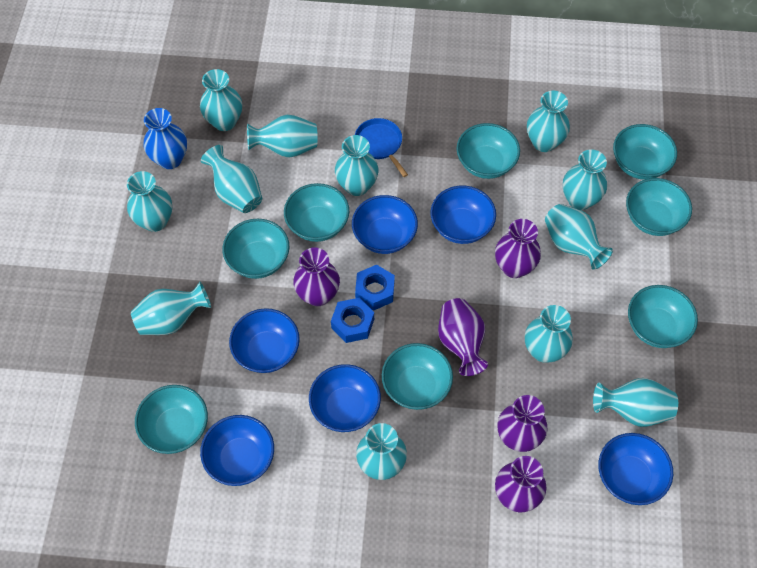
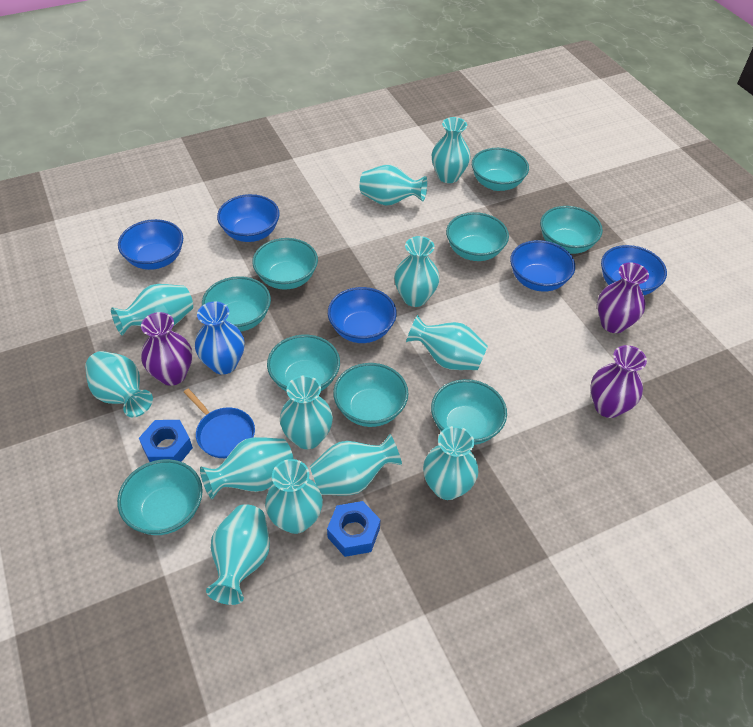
blue bowl: [200,415,274,486] [229,308,300,373] [309,364,381,432] [352,195,418,254] [430,186,496,244] [598,433,673,505] = 6 -> [118,219,183,270] [217,194,280,242] [328,287,397,343] [510,240,575,292] [601,245,667,295] = 5
purple vase: [293,247,340,306] [438,298,488,376] [495,219,541,278] [495,456,547,512] [497,395,547,452] = 5 -> [141,312,192,386] [591,345,647,418] [597,262,649,333] = 3
turquoise bowl: [135,385,208,454] [222,219,289,279] [284,183,349,242] [382,343,453,410] [457,123,520,179] [613,124,677,180] [626,178,692,236] [628,285,698,348] = 8 -> [117,459,203,535] [202,276,271,332] [252,238,318,290] [267,335,340,392] [333,363,408,427] [431,379,507,445] [446,212,509,261] [472,148,529,191] [540,206,603,254] = 9

